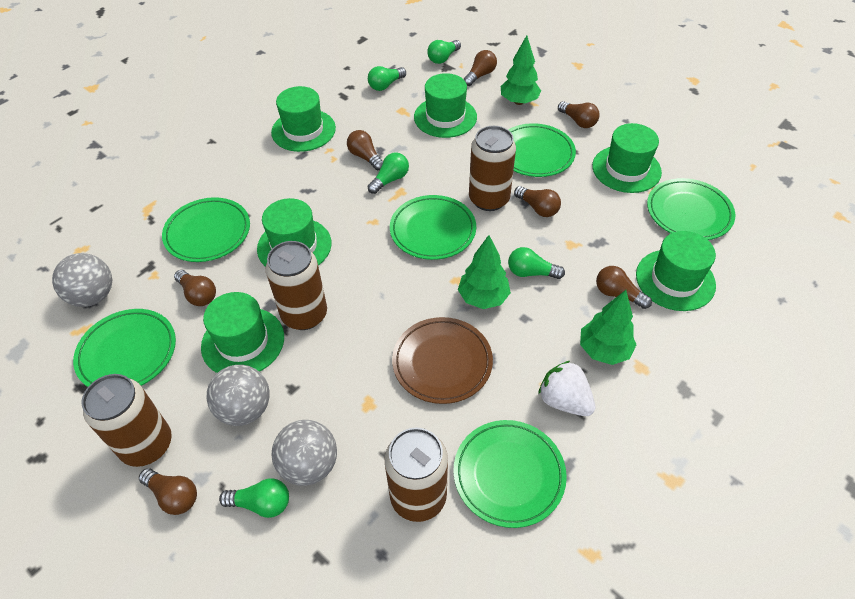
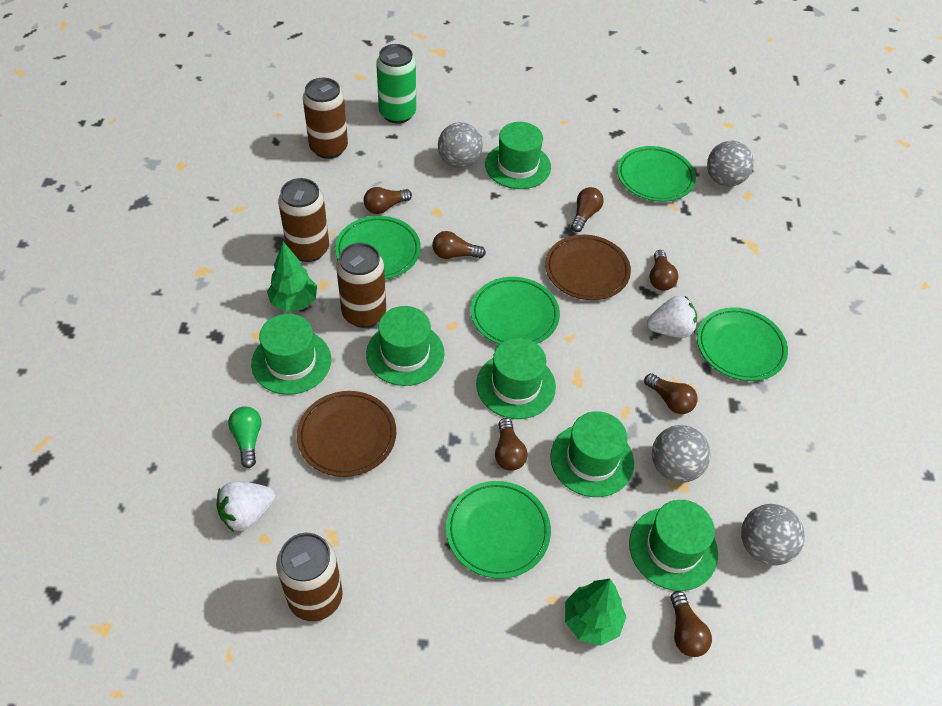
brown plate: [392,317,493,404] = 1 -> [297,391,396,477] [545,235,631,300] = 2
green can: none = 0 -> [376,44,416,124] = 1
green light bulb: [219,478,289,518] [367,152,409,194] [368,66,406,91] [427,40,461,64] [508,247,565,279] = 5 -> [228,406,262,468] = 1
green plate: [73,309,176,387] [162,197,250,262] [390,195,476,260] [453,420,567,528] [508,123,576,177] [647,178,736,240] = 6 -> [335,216,421,279] [446,481,551,579] [471,277,560,345] [617,146,696,202] [697,307,788,381] = 5
green tree: [458,235,511,309] [501,35,541,105] [580,290,637,365] = 3 -> [267,242,317,312] [565,579,626,646] = 2
grey ball: [52,253,112,307] [207,365,270,426] [271,420,337,486] = 3 -> [438,122,483,168] [652,425,710,483] [707,141,754,187] [741,504,805,566] = 4
white strawberry: [538,361,595,416] = 1 -> [216,481,275,532] [647,296,697,338] = 2

